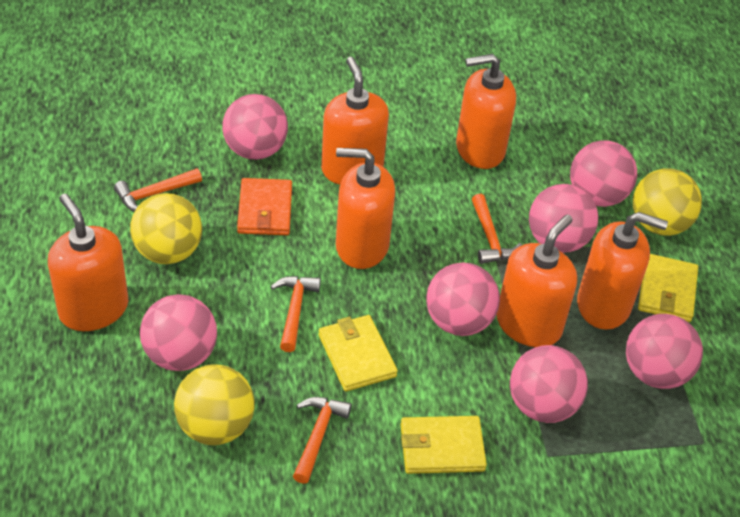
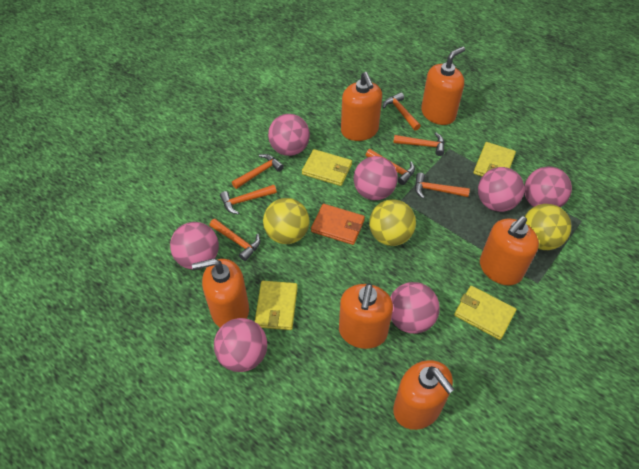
orange hammer: [114,168,202,212] [270,276,321,352] [293,397,352,484] [472,194,522,264] = 4 -> [209,219,260,261] [220,185,277,215] [232,154,284,189] [366,149,415,185] [383,92,421,131] [393,133,444,156] [415,173,470,198] = 7
yellow wallet: [319,315,398,391] [401,416,487,474] [638,254,698,322] = 3 -> [255,281,298,330] [302,149,352,186] [454,286,516,340] [473,142,516,176] = 4

